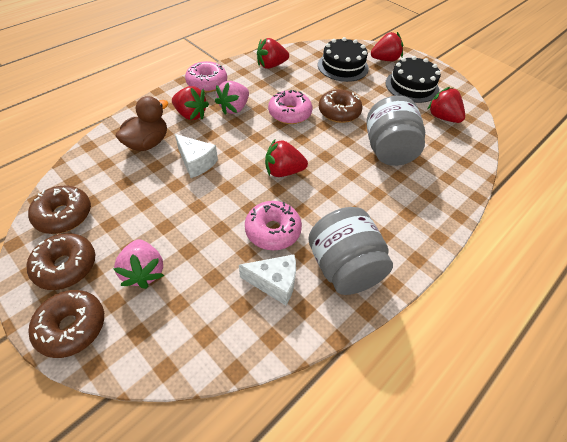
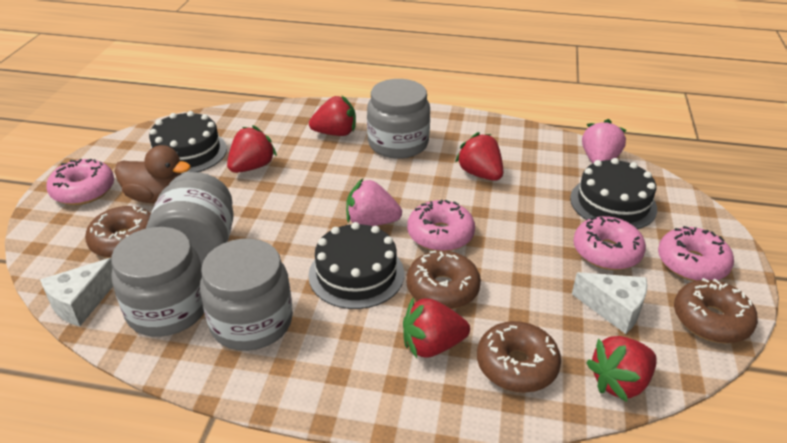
black cake: [318,37,369,82] [385,56,440,103] = 2 -> [149,111,227,174] [308,222,404,309] [570,158,657,229] = 3
grey jar: [308,207,393,295] [366,96,425,166] = 2 -> [111,227,204,337] [146,172,234,266] [200,239,293,351] [367,79,430,159] = 4
pink donut: [185,61,227,92] [245,201,302,250] [268,90,312,124] = 3 -> [46,159,114,205] [407,200,475,251] [573,216,646,270] [658,226,734,281] = 4

